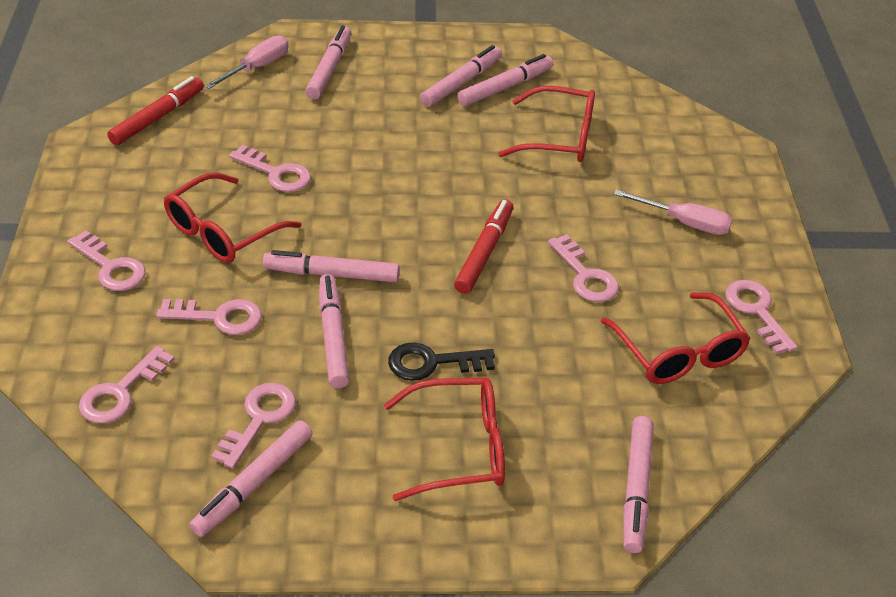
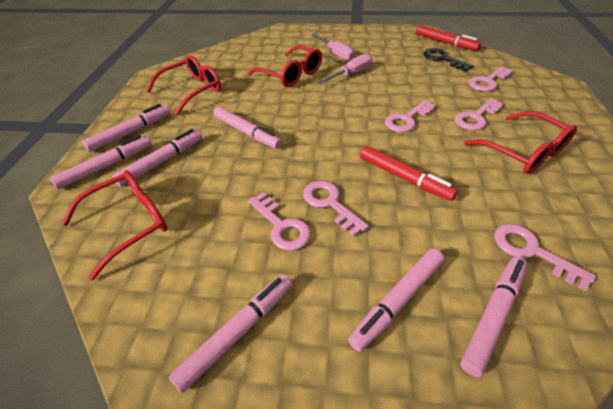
pink key: [67,231,146,291] [79,346,175,423] [156,299,262,335] [211,383,296,469] [229,145,311,192] [548,234,619,302] [725,280,797,354] = 7 -> [248,192,311,251] [303,181,369,237] [385,100,436,132] [455,98,503,130] [469,66,513,92] [494,224,596,291] = 6

